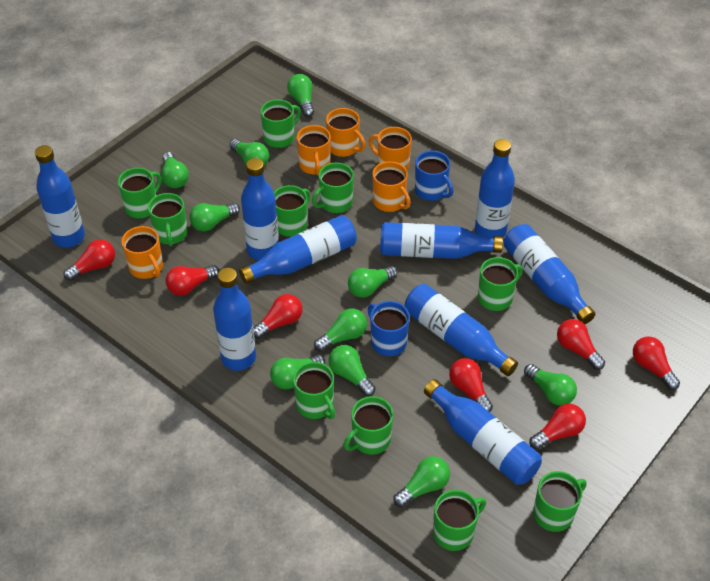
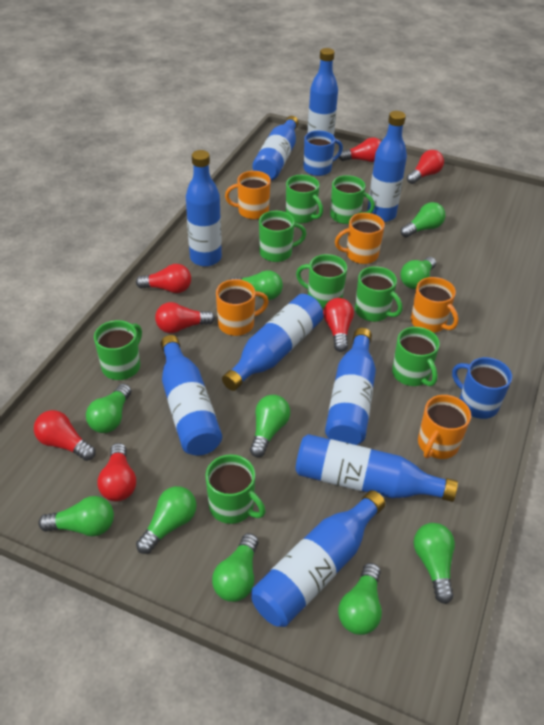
green mug: [118,168,161,218] [148,193,188,246] [260,99,301,148] [274,185,310,237] [293,362,335,419] [312,163,354,213] [344,396,393,455] [433,490,486,551] [478,257,523,311] [533,471,587,532] = 10 -> [94,320,142,380] [205,454,266,524] [259,211,306,262] [286,175,323,223] [296,254,347,309] [330,175,375,224] [355,266,402,322] [392,327,440,386] = 8

